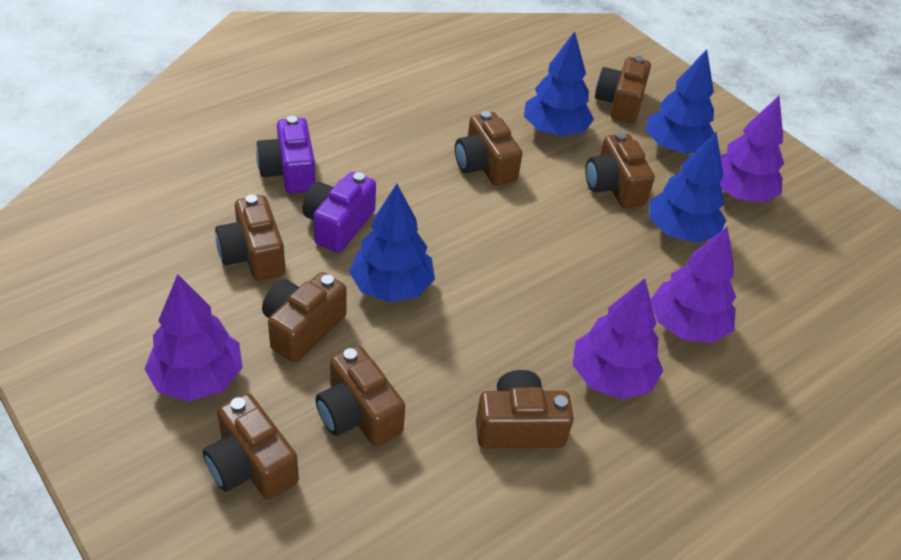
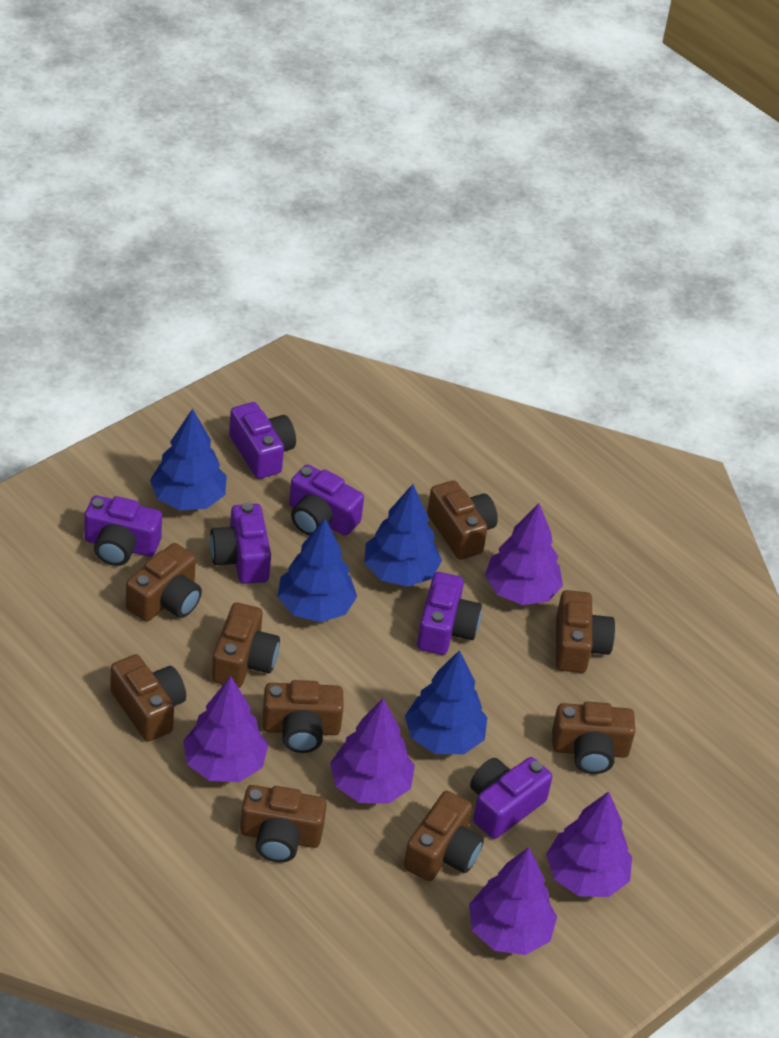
brown camera: [203,393,299,500] [215,195,285,281] [262,272,347,363] [316,345,405,446] [455,111,522,186] [476,370,574,448] [586,132,655,208] [595,56,651,123] = 8 -> [110,654,186,742] [126,543,202,622] [212,603,280,688] [240,785,327,863] [262,680,343,753] [404,791,484,881] [427,480,498,560] [552,702,635,774] [556,590,615,673] = 9
purple camera: [256,116,316,193] [302,172,376,253] = 2 -> [85,495,162,566] [210,503,271,584] [229,402,296,479] [289,464,364,536] [417,572,482,655] [470,757,552,839] = 6
purple tree: [144,274,243,401] [572,278,663,399] [650,227,736,343] [719,96,784,203] = 4 -> [183,676,268,782] [330,698,415,804] [469,847,557,955] [485,503,563,605] [546,791,632,897] = 5

